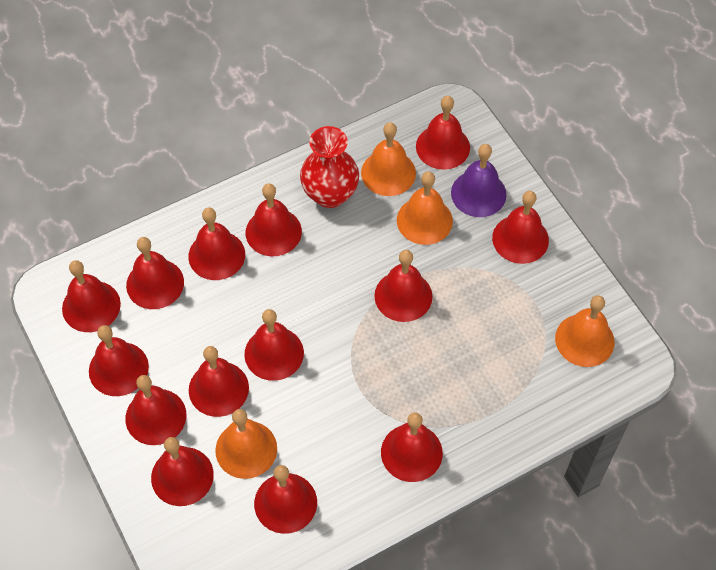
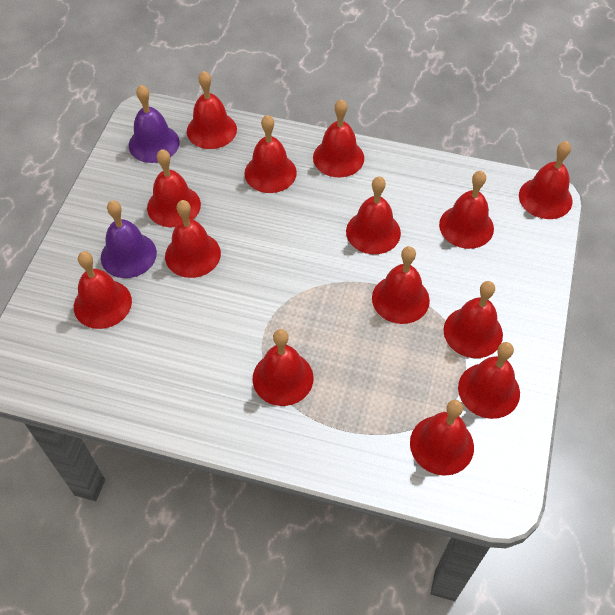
orange bell: [215,409,277,479] [361,122,416,196] [397,172,453,245] [555,295,614,367] = 4 -> none = 0
purple bell: [451,144,506,217] = 1 -> [101,200,157,278] [129,85,180,163] = 2
red vase: [300,126,359,208] = 1 -> none = 0

